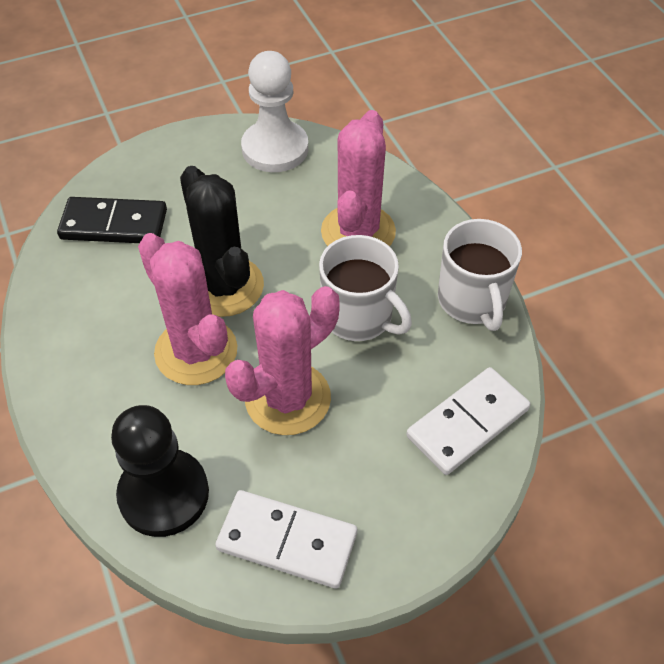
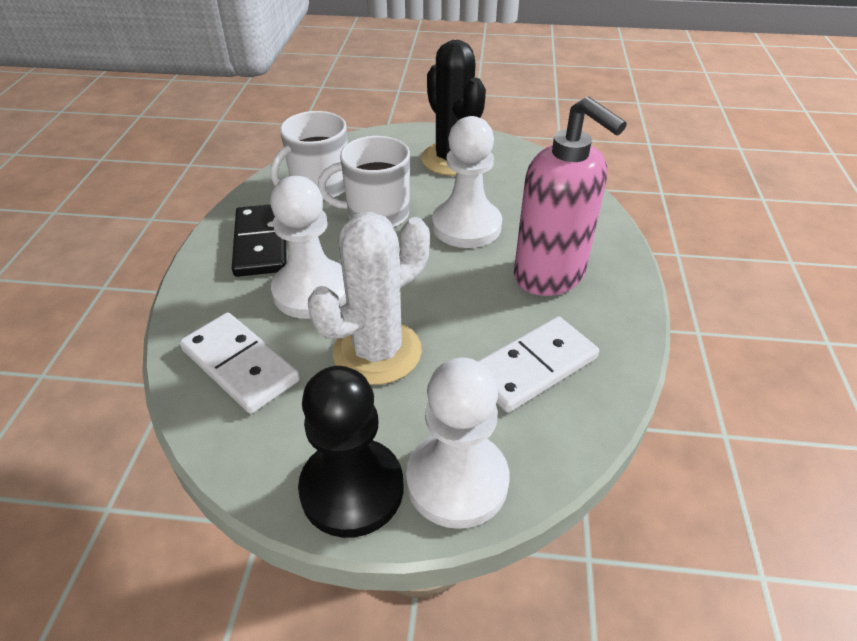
pink cactus: [138,233,237,385] [225,286,340,435] [321,110,396,246] = 3 -> none = 0
pink soap dispenser: none = 0 -> [514,97,627,296] = 1
white cactus: none = 0 -> [308,212,430,385] = 1
white pawn: [241,51,308,172] = 1 -> [270,176,346,319] [406,358,509,529] [432,116,502,248] = 3

